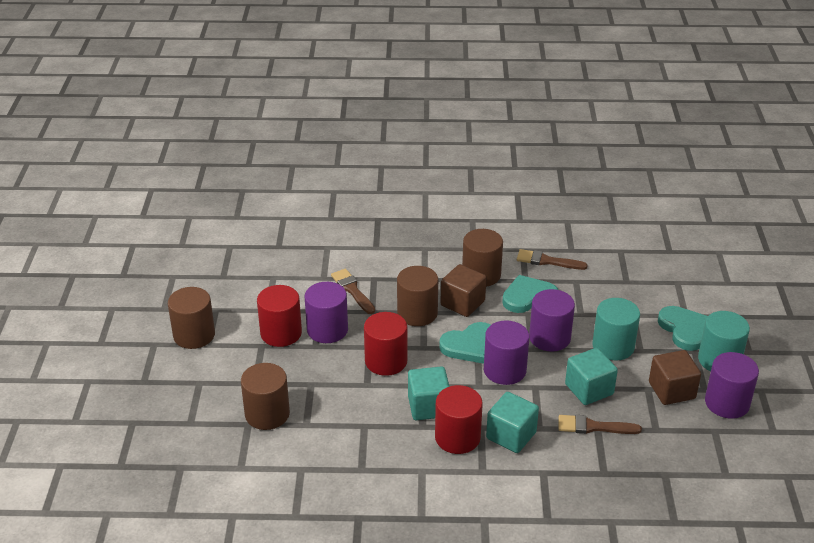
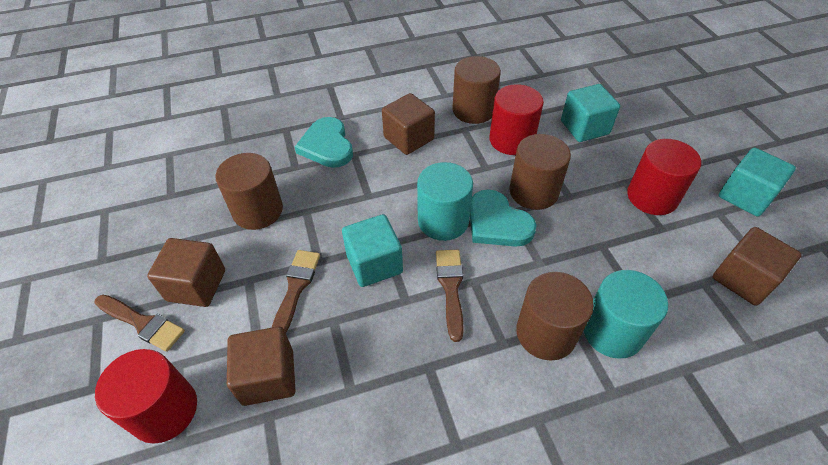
brown cube: [440,264,486,317] [649,350,701,405] = 2 -> [147,238,225,307] [227,327,295,406] [382,93,435,155] [713,227,801,306] = 4
purple cylinder: [305,282,348,343] [484,320,529,385] [529,289,575,352] [705,352,759,419] = 4 -> none = 0
turquoise heart: [439,322,490,364] [502,275,558,313] [658,306,708,351] = 3 -> [295,117,353,168] [470,189,536,247] = 2

